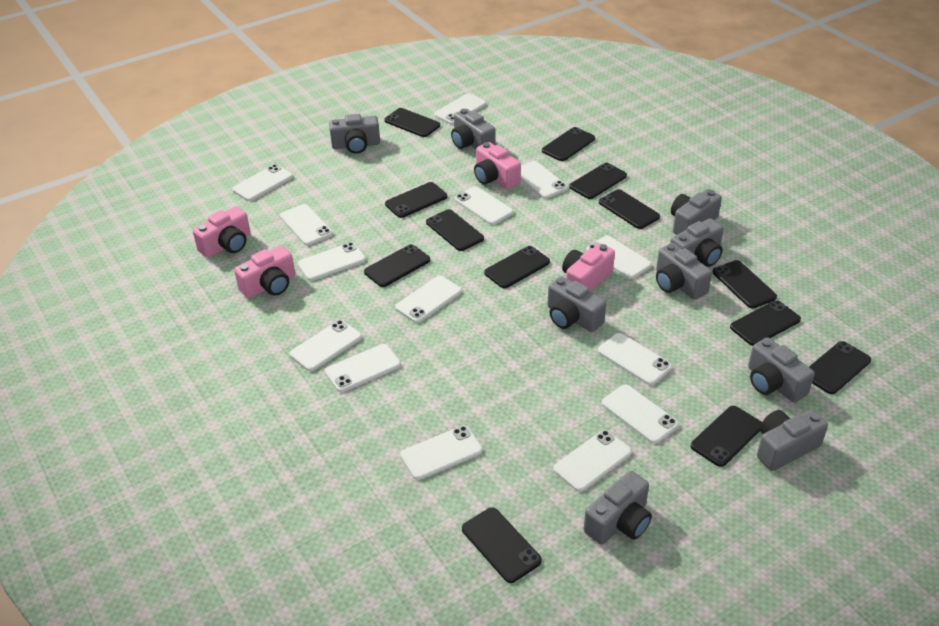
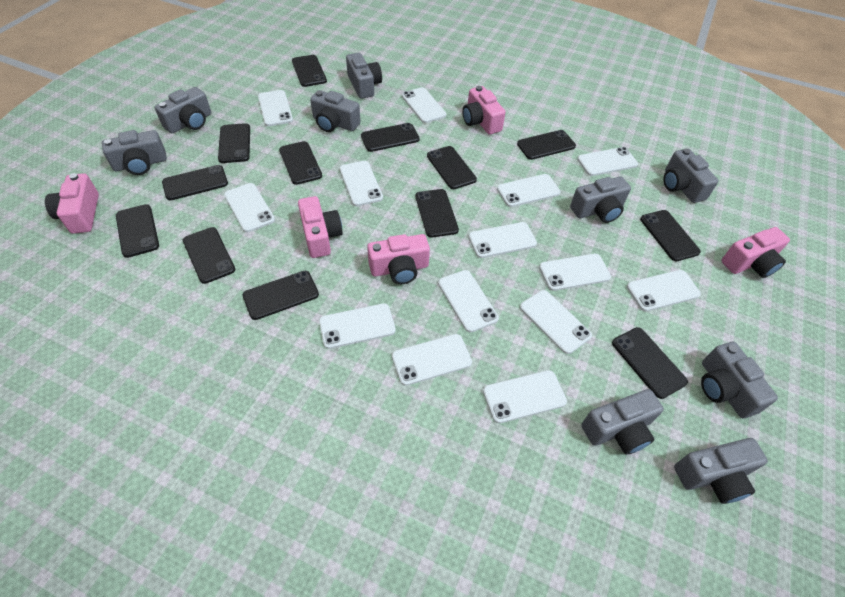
pink camera: [193,206,251,258] [234,246,295,298] [474,142,521,189] [562,243,615,291] = 4 -> [45,173,99,234] [298,196,343,258] [367,234,430,284] [462,86,506,135] [721,227,790,278] = 5

